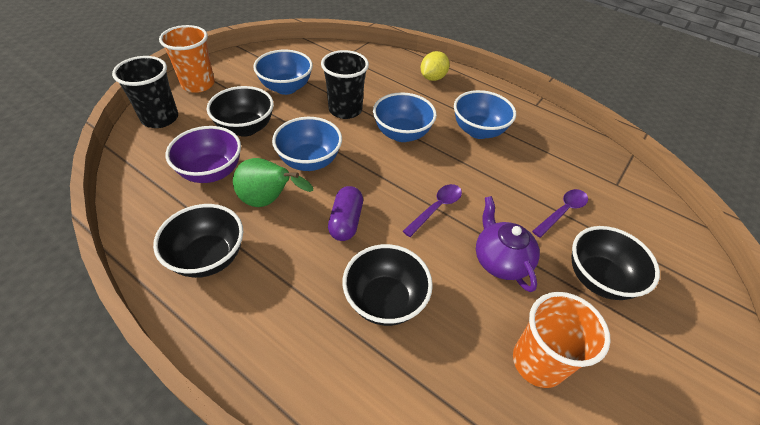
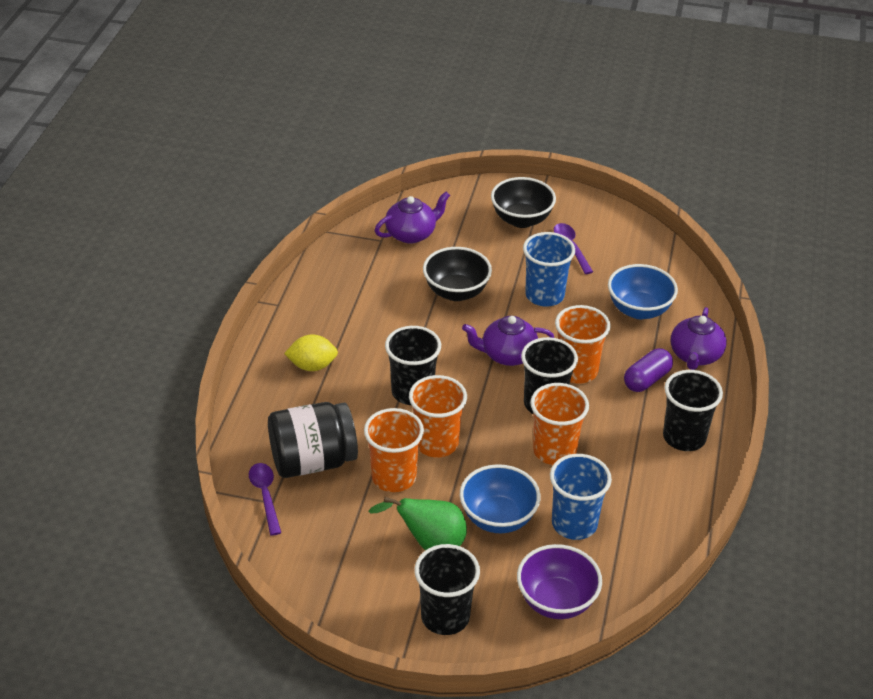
black bowl: [153,204,243,278] [207,86,274,137] [342,244,433,326] [572,226,660,300] = 4 -> [423,247,492,301] [491,177,556,228] = 2
black cup: [112,56,178,128] [321,50,369,119] = 2 -> [385,326,441,405] [414,544,480,635] [521,337,578,414] [663,370,723,451] = 4
black jar: none = 0 -> [268,402,358,478] = 1
blue bowl: [253,50,313,95] [272,117,342,171] [373,92,437,142] [454,90,516,139] = 4 -> [460,464,541,533] [608,264,678,319] = 2
blue cup: none = 0 -> [523,232,575,307] [550,454,612,540] = 2
orange cup: [159,25,215,93] [513,292,611,388] = 2 -> [364,408,424,492] [409,375,467,457] [530,383,589,465] [555,305,611,384] = 4
purple teapot: [476,196,540,292] = 1 -> [375,191,450,244] [462,316,554,366] [671,307,727,370] = 3

